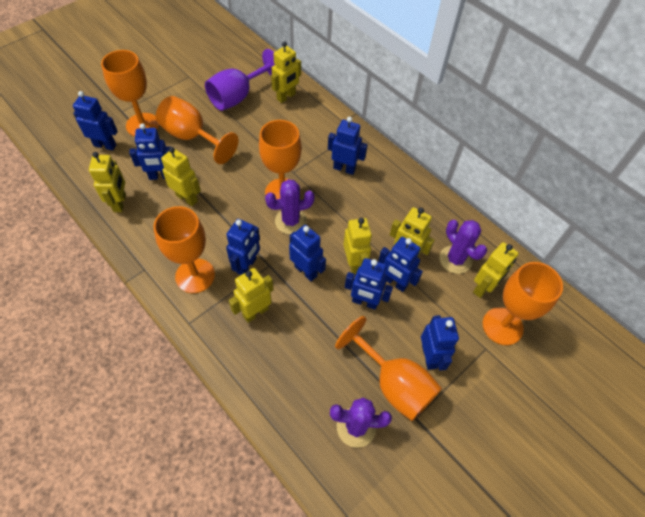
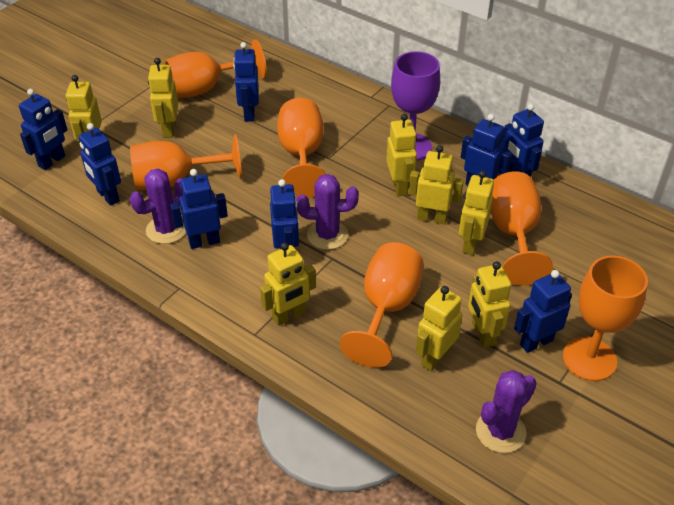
yellow robot: [89,152,126,212] [161,147,201,206] [229,268,274,323] [271,41,301,103] [343,218,372,274] [390,207,435,257] [473,242,519,298] = 7 -> [66,75,102,142] [148,58,178,138] [260,242,316,326] [387,114,417,196] [409,145,464,224] [415,286,462,372] [459,171,494,255] [468,261,511,348] = 8

